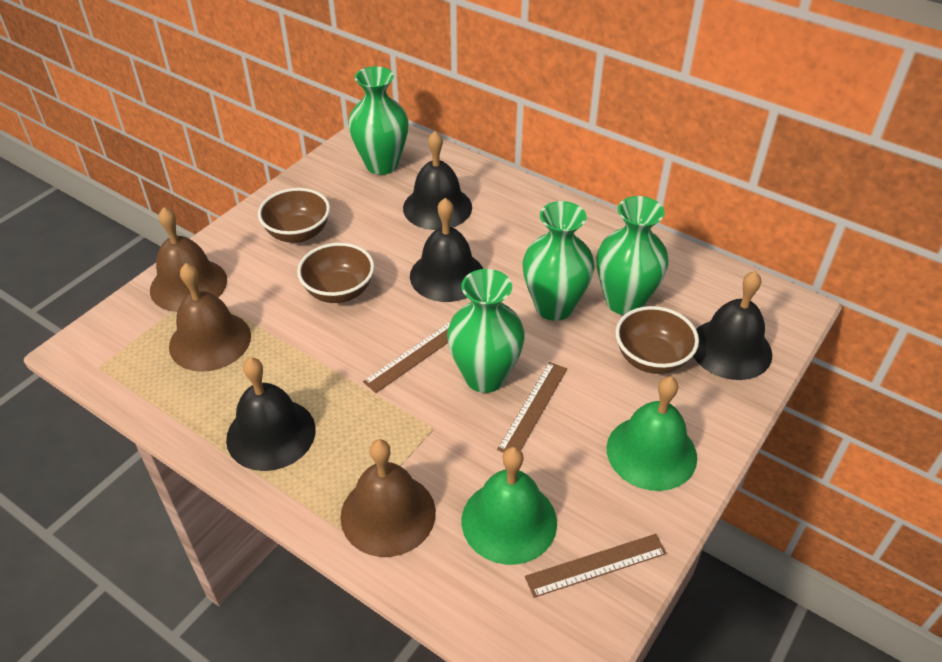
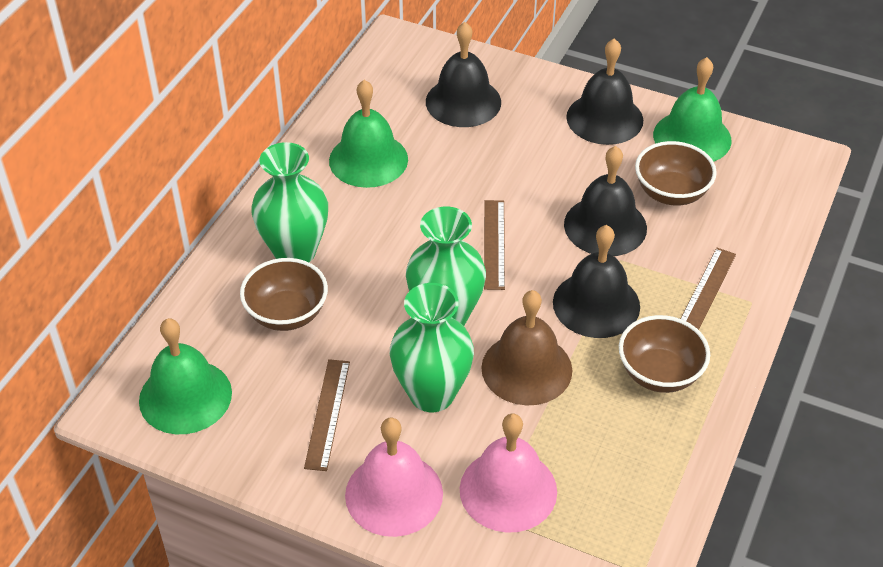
brown bell: [150,207,227,312] [169,263,251,372] [340,439,436,557] = 3 -> [481,290,572,405] = 1
green bell: [462,447,557,565] [607,376,697,491] = 2 -> [139,318,232,434] [329,80,408,188] [653,57,732,162] = 3
green vase: [348,66,409,175] [447,269,525,393] [523,201,595,321] [597,196,669,315] = 4 -> [251,142,328,263] [390,283,474,412] [406,207,486,326] = 3
pink bell: none = 0 -> [345,418,443,537] [460,414,557,533] = 2

